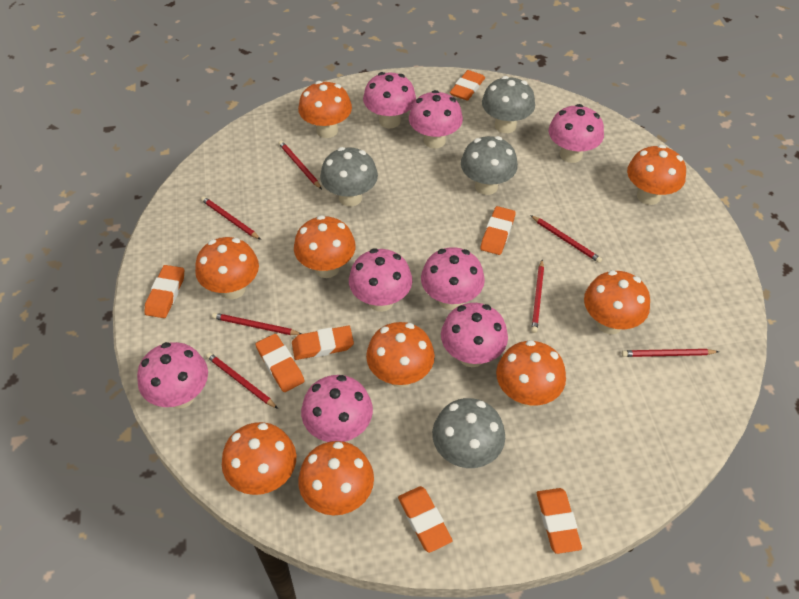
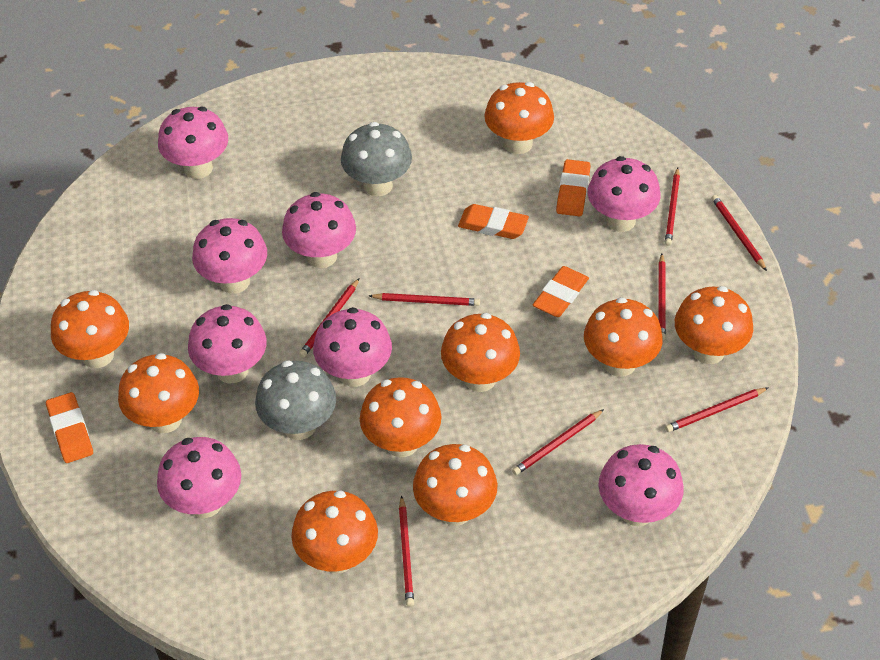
grey mushroom: [320,147,378,206] [432,398,505,468] [461,136,518,195] [482,76,535,133] = 4 -> [255,361,336,440] [341,122,412,197] = 2
orange eraser: [144,265,184,318] [256,334,304,392] [292,326,354,360] [398,486,453,553] [450,70,485,101] [480,206,516,255] [537,488,582,554] = 7 -> [46,392,93,463] [458,204,529,239] [533,266,589,317] [556,159,591,216] = 4
red pencil: [201,196,261,240] [206,352,278,409] [212,313,301,335] [279,141,322,189] [530,215,602,263] [531,260,544,333] [622,349,719,357] = 7 -> [299,278,360,358] [369,293,480,306] [399,495,414,607] [512,409,604,475] [658,254,666,340] [665,168,680,246] [665,387,769,432] [712,195,767,271] = 8

